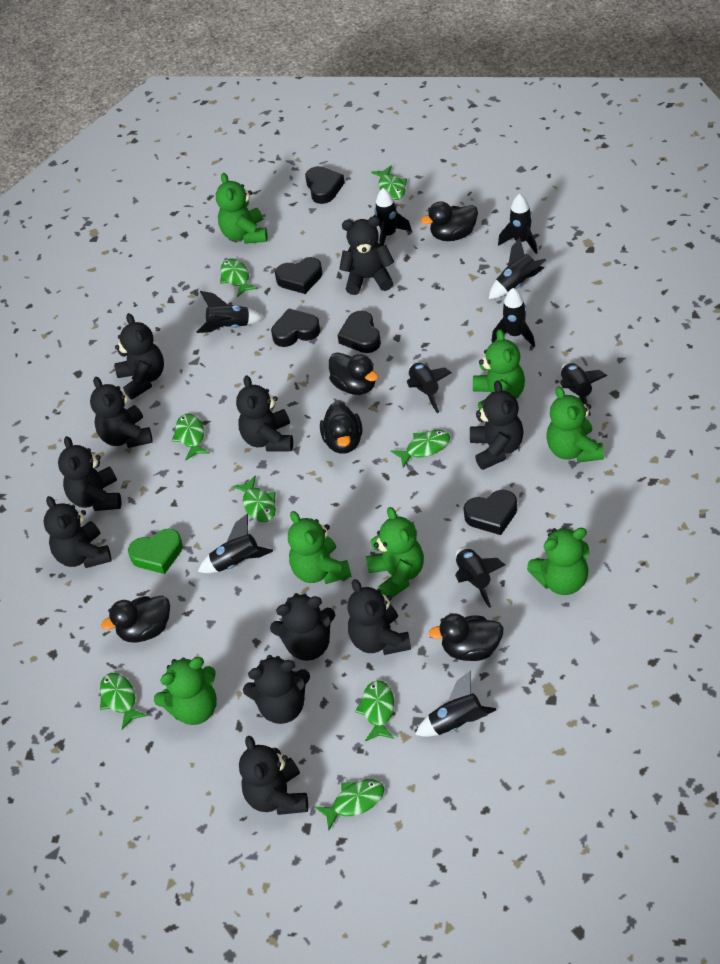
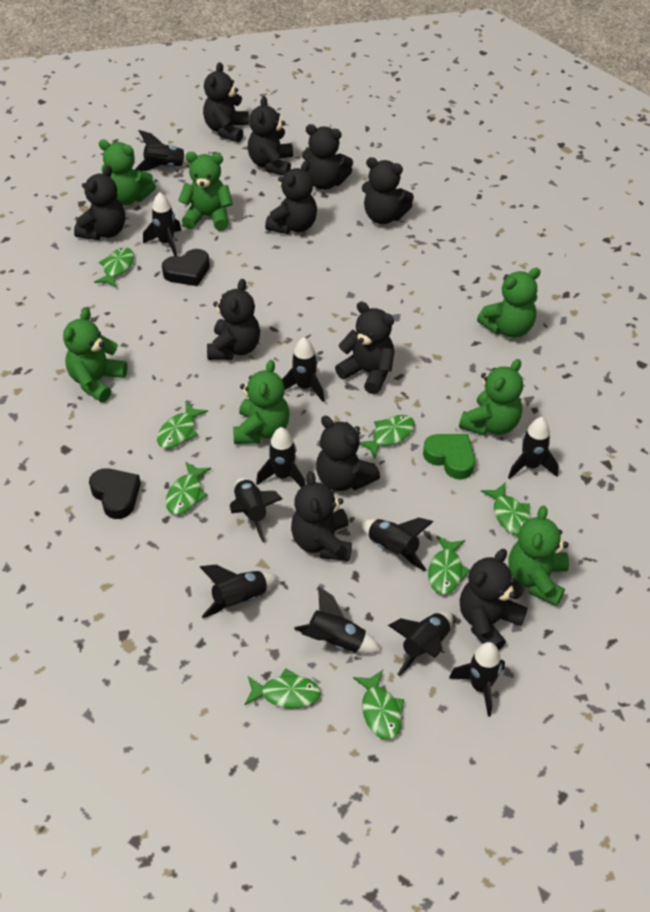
black duck: [101,596,170,643] [320,402,363,454] [329,352,378,395] [421,201,478,241] [429,614,504,661] = 5 -> none = 0
black heart: [271,308,320,347] [275,257,323,294] [305,166,345,204] [337,311,381,353] [463,490,517,535] = 5 -> [89,468,141,519] [162,249,210,286] = 2
black rocket: [197,291,264,333] [198,514,273,573] [374,188,412,246] [407,362,452,413] [415,671,496,737] [455,547,505,608] [489,237,546,299] [492,288,535,347] [498,194,538,254] [560,362,607,416] = 10 -> [134,130,191,171] [143,192,182,256] [200,564,278,618] [229,478,283,542] [256,427,305,488] [282,337,325,402] [294,586,381,654] [361,518,434,571] [388,612,453,676] [449,642,505,717] [508,417,559,479] = 11

